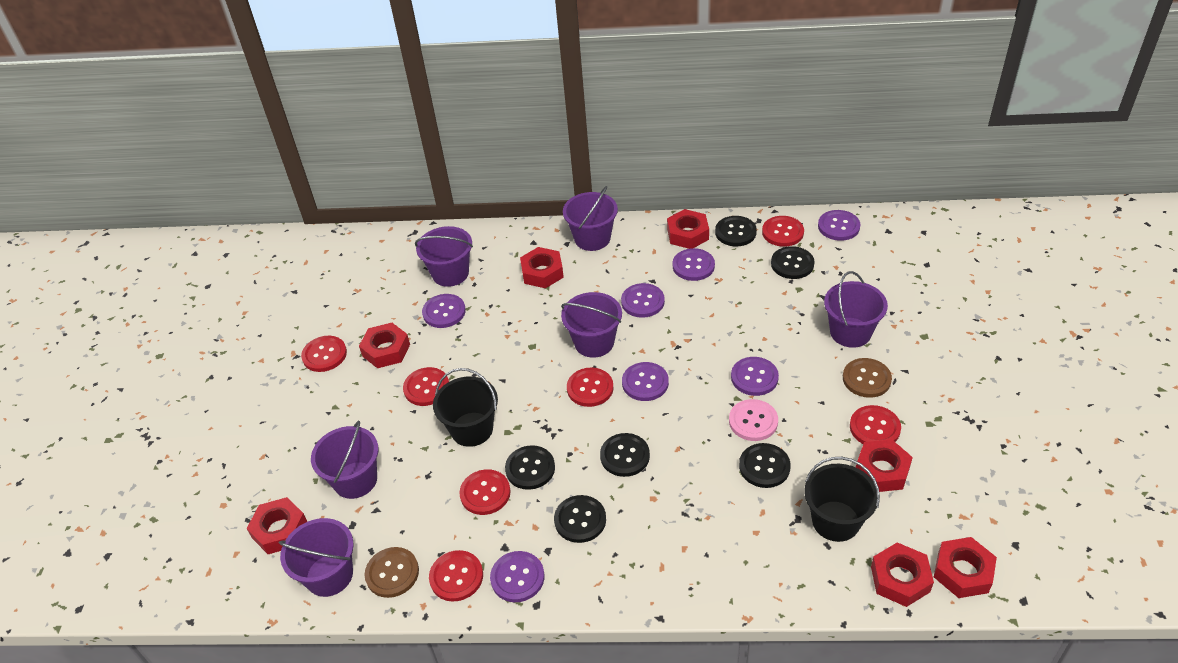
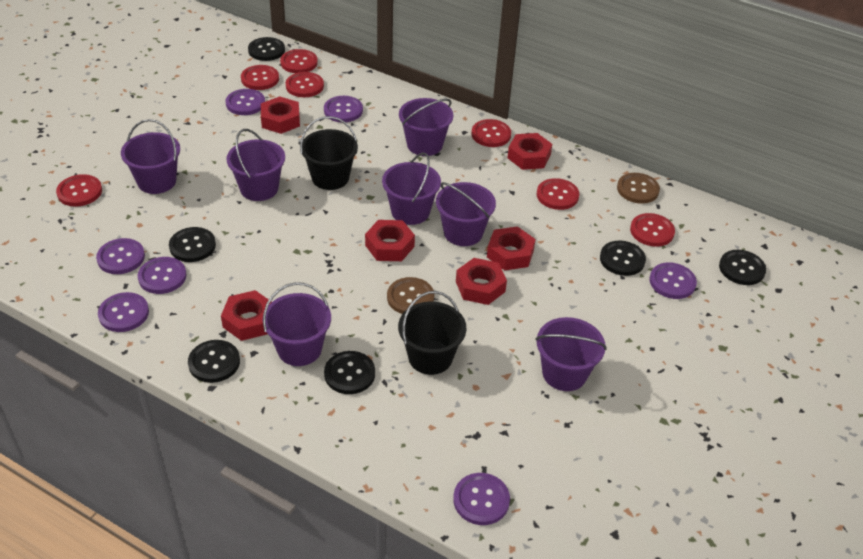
pink button: [729,399,778,441] = 1 -> none = 0
purple bucket: [279,518,353,597] [311,421,378,499] [415,226,473,287] [561,292,622,358] [563,186,618,251] [824,271,888,348] = 6 -> [121,119,180,194] [226,129,285,201] [263,282,331,366] [382,152,441,225] [399,98,453,156] [436,182,496,246] [535,317,607,391] = 7
red nut: [246,497,307,554] [359,323,410,368] [520,247,564,288] [667,209,709,249] [856,439,913,492] [871,542,934,607] [934,537,997,598] = 7 -> [221,290,272,341] [261,96,300,134] [365,220,415,261] [456,258,507,305] [487,226,536,270] [507,133,552,170] = 6

